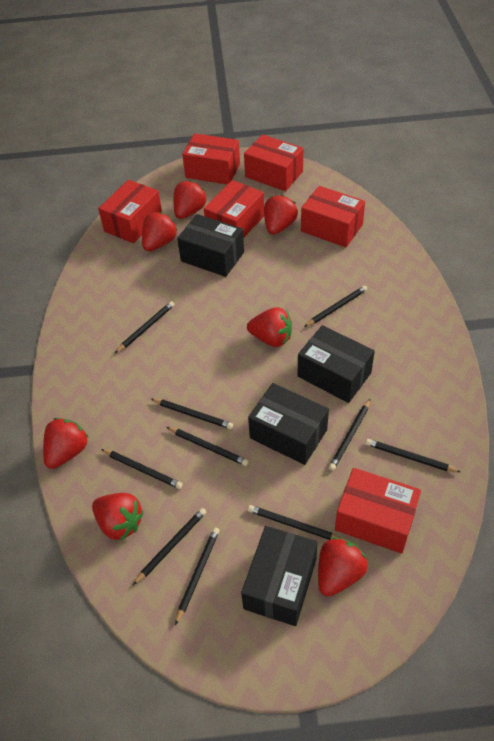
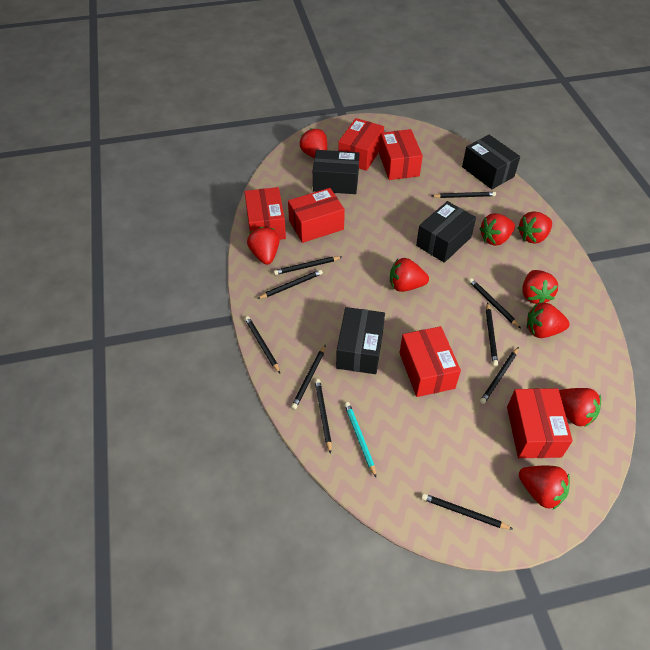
red strawberry: [43,418,89,469] [92,493,144,541] [142,212,177,251] [173,181,207,219] [247,307,292,347] [264,195,298,235] [318,537,368,597] = 7 -> [247,227,280,265] [300,128,327,158] [390,258,429,292] [479,213,515,246] [517,211,552,244] [519,466,570,509] [523,270,558,304] [527,302,570,338] [559,388,601,427] = 9
turquoise pencil: none = 0 -> [344,402,376,477] = 1

